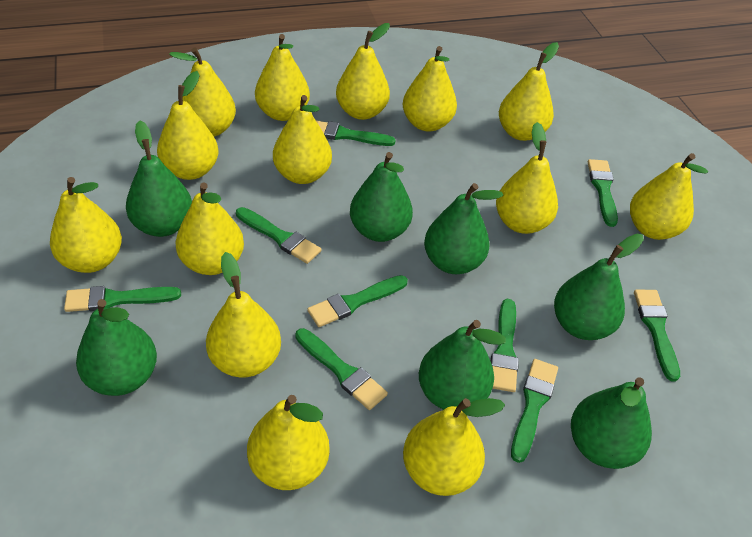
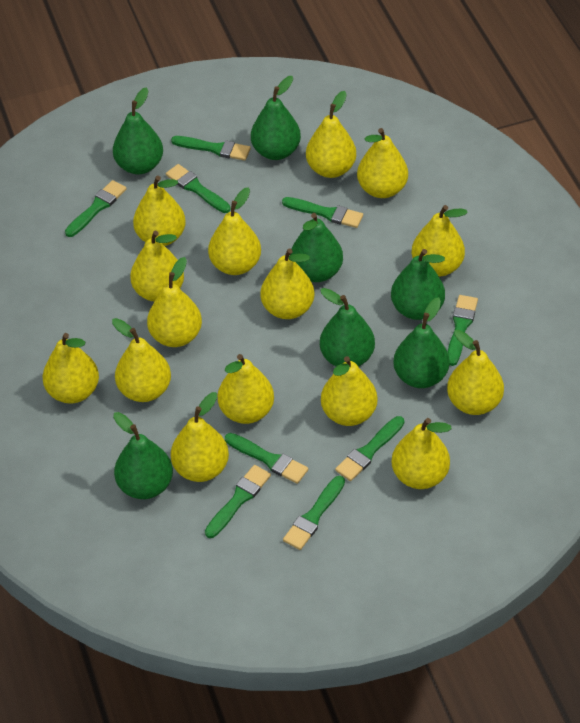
yellow pear: [50,177,122,273] [157,71,218,180] [169,47,236,137] [176,182,244,275] [206,252,281,378] [247,395,330,490] [255,34,310,121] [273,95,332,184] [336,23,390,120] [403,46,457,131] [403,398,505,496] [496,122,558,234] [499,42,559,141] [630,153,708,240] = 14 -> [43,333,99,404] [112,318,171,402] [130,231,184,302] [133,176,186,246] [147,257,202,347] [171,392,229,482] [208,187,261,275] [218,354,274,424] [260,248,314,319] [306,91,356,178] [321,356,377,426] [357,128,408,198] [392,418,452,489] [412,205,468,277] [447,330,504,415] = 15

